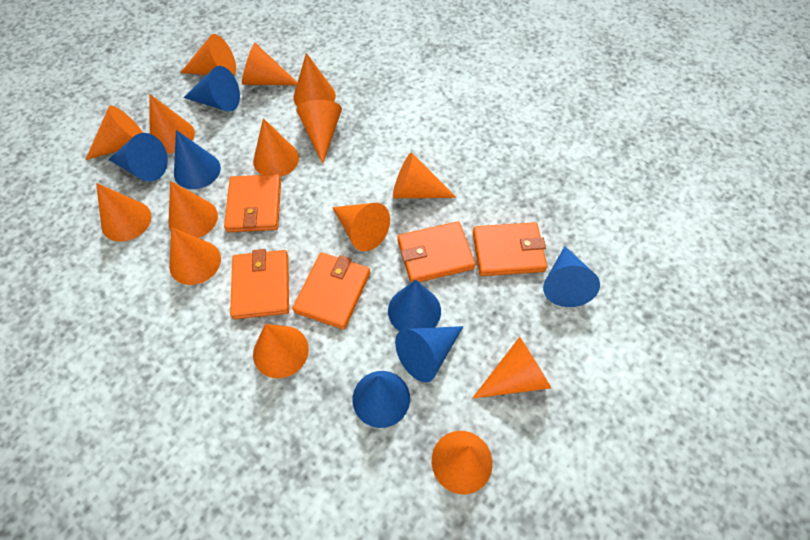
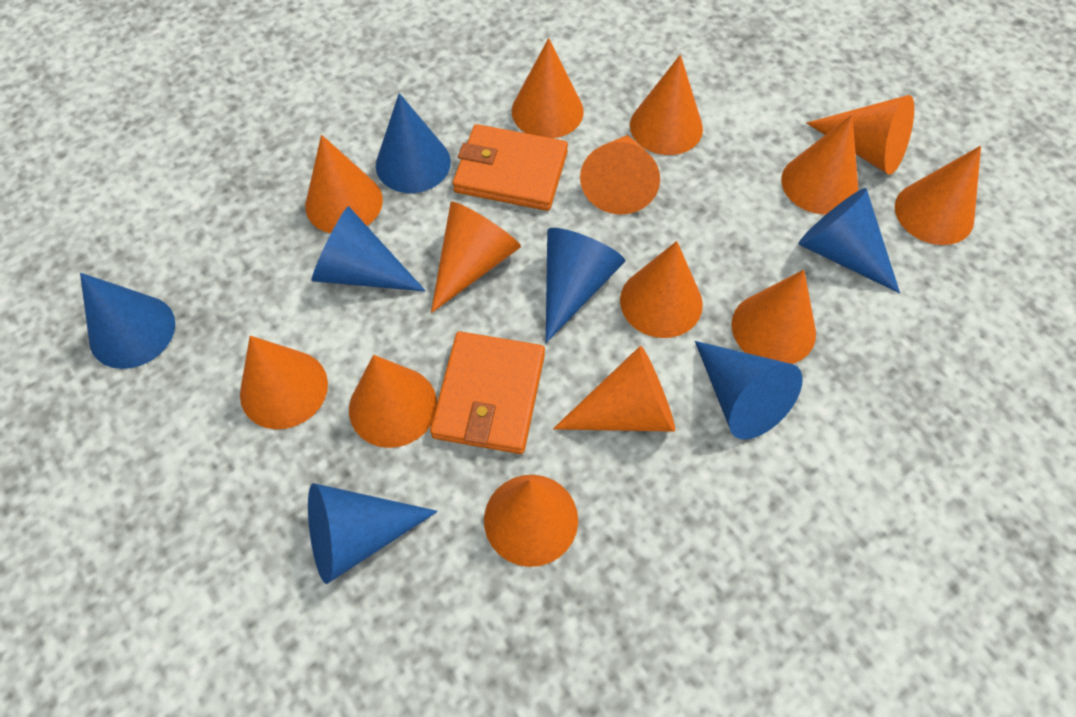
orange cone: [85,105,143,160] [96,183,151,242] [149,94,195,153] [169,181,218,238] [169,227,221,285] [180,34,236,75] [242,43,297,85] [253,118,299,177] [253,324,309,378] [293,53,336,107] [296,100,342,164] [332,203,390,251] [393,152,457,198] [432,431,493,494] [472,337,551,399] = 15 -> [240,336,328,429] [305,135,383,233] [349,355,437,448] [431,202,521,313] [484,475,578,567] [512,38,584,138] [553,346,675,432] [580,135,660,215] [620,241,703,338] [630,55,703,155] [731,270,816,364] [781,115,858,214] [807,95,914,175] [895,146,981,245] = 14
orange wallet: [224,174,281,232] [230,249,289,319] [292,252,370,330] [397,221,475,282] [473,222,547,276] = 5 -> [430,331,545,454] [453,124,568,211] = 2

